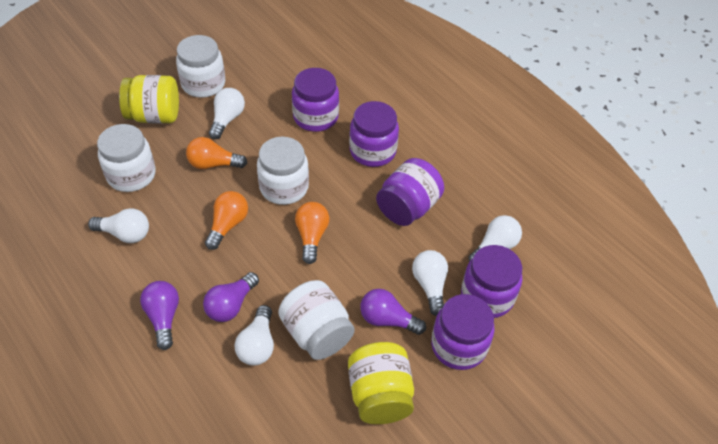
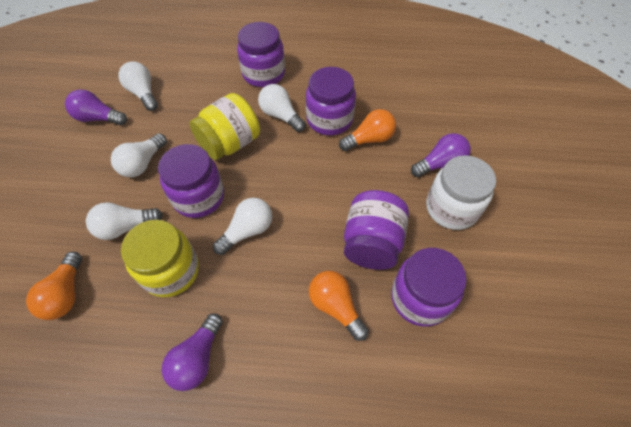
white jar: [97,124,156,192] [176,35,225,98] [257,137,309,205] [278,280,355,360] = 4 -> [426,155,496,230] = 1

